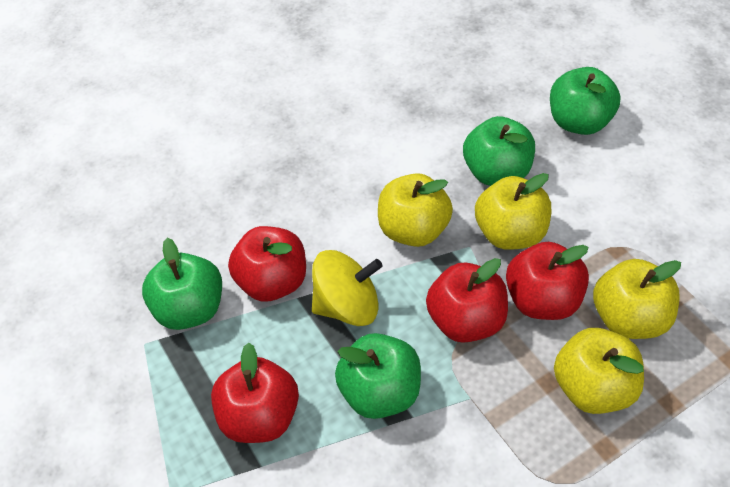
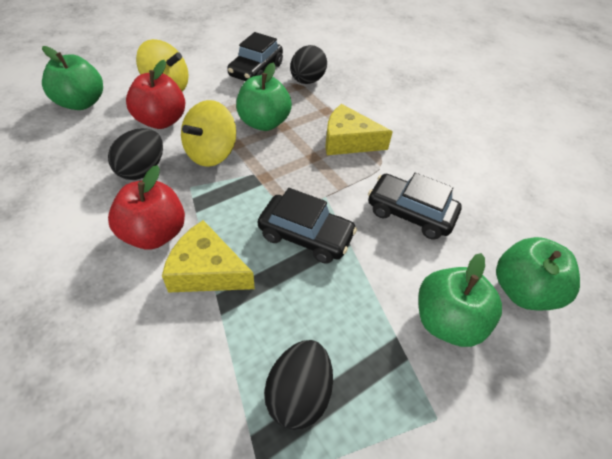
black car: none = 0 -> [227,32,283,81] [258,188,357,264] [368,173,462,239] = 3
black egg: none = 0 -> [108,128,163,180] [264,340,333,430] [290,45,327,84] = 3
red apple: [211,343,299,443] [228,226,306,302] [426,258,508,343] [506,242,589,320] = 4 -> [108,165,185,250] [126,60,185,129] = 2
yellow apple: [378,173,453,247] [475,173,552,250] [554,328,644,414] [593,259,681,339] = 4 -> none = 0
yellow cheese: none = 0 -> [162,220,255,293] [325,104,393,155] = 2
yellow spinning top: [312,250,383,326] = 1 -> [136,39,189,92] [181,100,236,167] = 2

